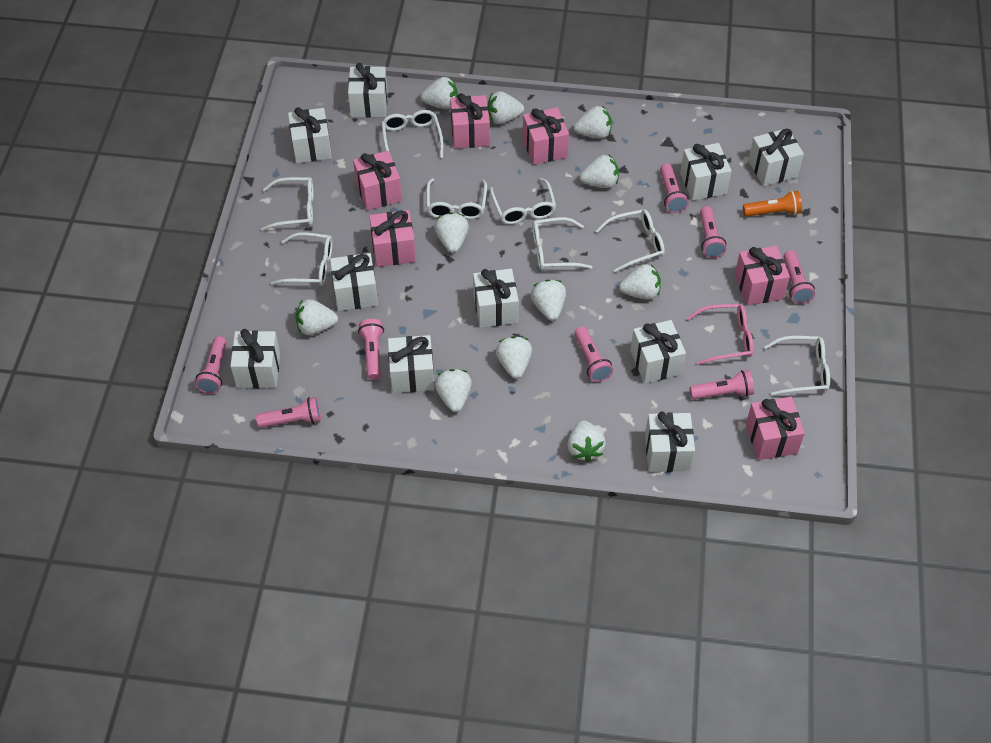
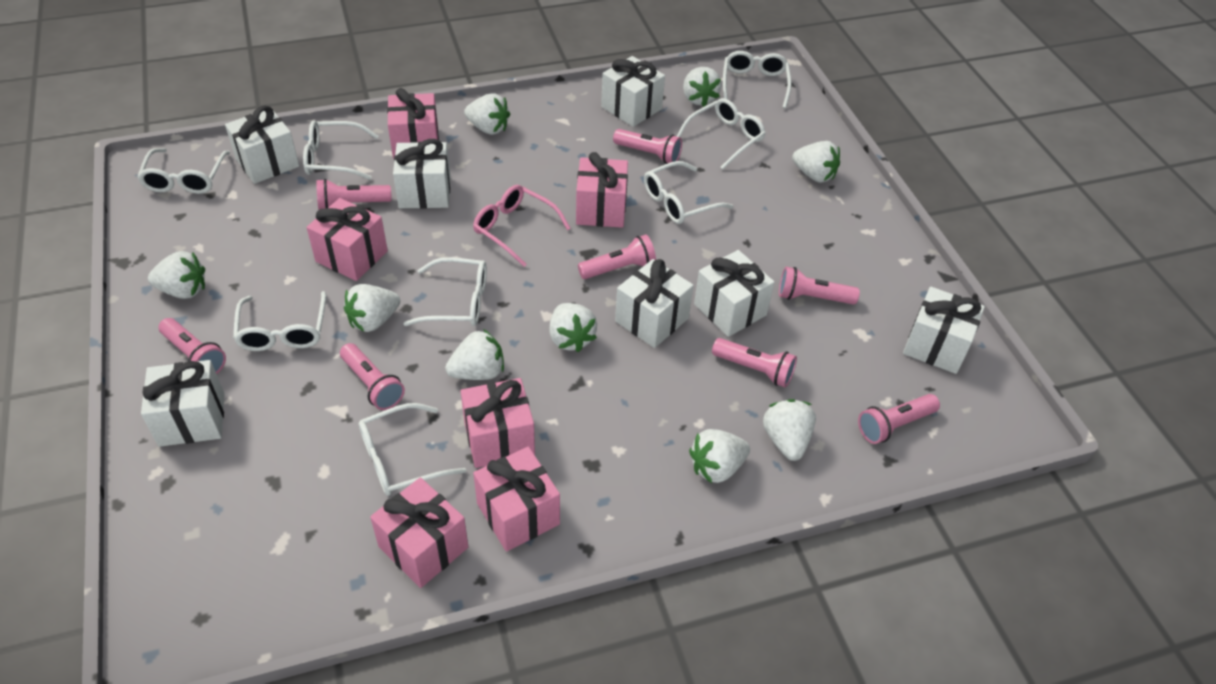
orange flashlight: [743,191,802,217] = 1 -> none = 0
white gift: [230,329,280,388] [288,107,332,163] [330,253,378,311] [348,63,388,118] [388,335,435,393] [473,269,519,328] [630,320,686,384] [645,412,695,472] [680,143,732,201] [748,128,804,186] = 10 -> [141,360,225,447] [225,105,299,184] [393,139,451,209] [601,56,665,127] [615,259,694,348] [694,250,774,337] [903,287,985,374] = 7
white strawberry: [295,299,338,335] [421,77,458,109] [434,213,469,253] [435,369,472,412] [487,91,524,124] [496,336,532,379] [531,279,566,321] [568,420,606,462] [574,106,612,139] [580,155,619,188] [619,264,661,299] = 11 -> [148,251,205,299] [344,284,400,332] [445,329,504,380] [464,93,510,135] [549,303,597,352] [683,67,722,107] [689,429,750,483] [763,399,816,461] [792,141,840,183] = 9

